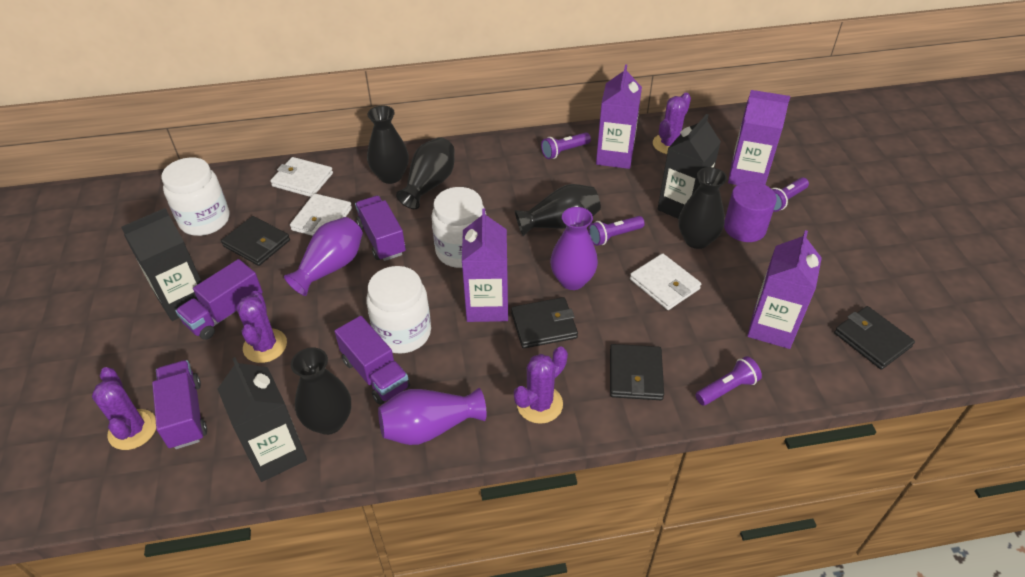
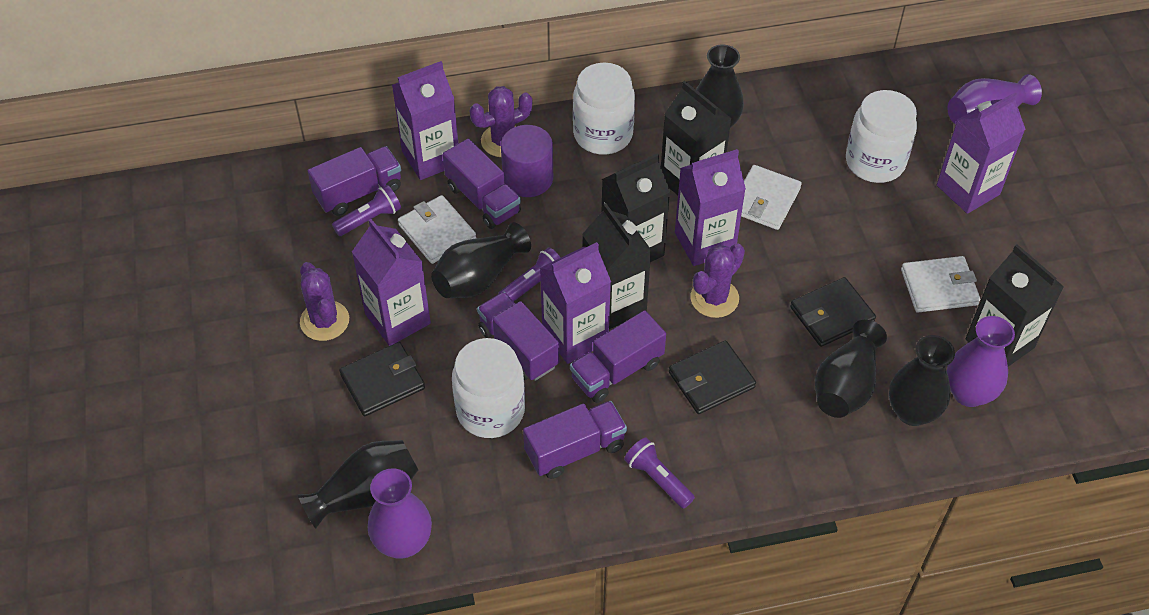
black carton: [121,208,202,321] [217,357,307,482] [658,114,721,219] = 3 -> [582,203,651,329] [602,153,670,262] [661,81,732,195] [966,244,1064,367] = 4
black wallet: [221,216,290,266] [511,297,578,348] [610,344,664,400] [834,306,915,370] = 4 -> [339,342,425,416] [669,341,756,414] [790,277,876,347] = 3
purple cactus: [92,367,156,450] [236,291,287,363] [514,347,568,424] [653,93,691,154] = 4 -> [300,262,349,341] [470,86,532,157] [690,243,745,318] = 3
purple carton: [462,208,508,322] [596,64,642,169] [728,90,790,185] [747,230,822,349] = 4 -> [352,219,431,346] [392,61,458,180] [540,242,611,364] [675,149,746,266] [937,92,1025,214] = 5
purple flashlight: [541,132,591,159] [588,216,645,246] [695,356,762,406] [771,177,809,212] = 4 -> [332,185,401,236] [498,247,561,301] [624,437,695,509] = 3
purple truck: [152,360,207,449] [175,259,263,340] [334,316,410,405] [355,196,406,261] = 4 -> [308,146,401,216] [443,139,521,229] [477,292,559,381] [523,401,627,479] [570,310,666,403] = 5

